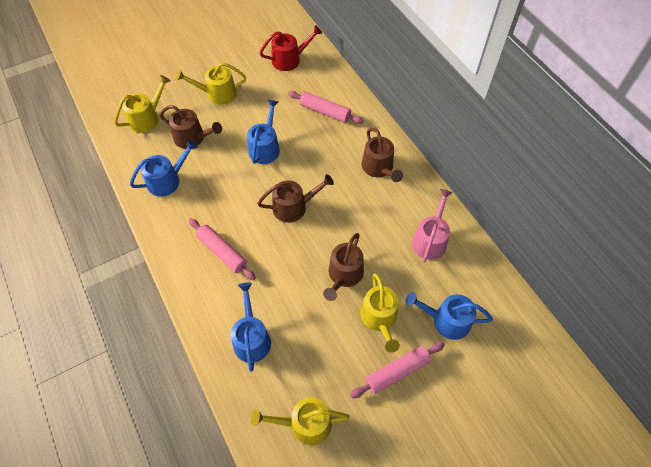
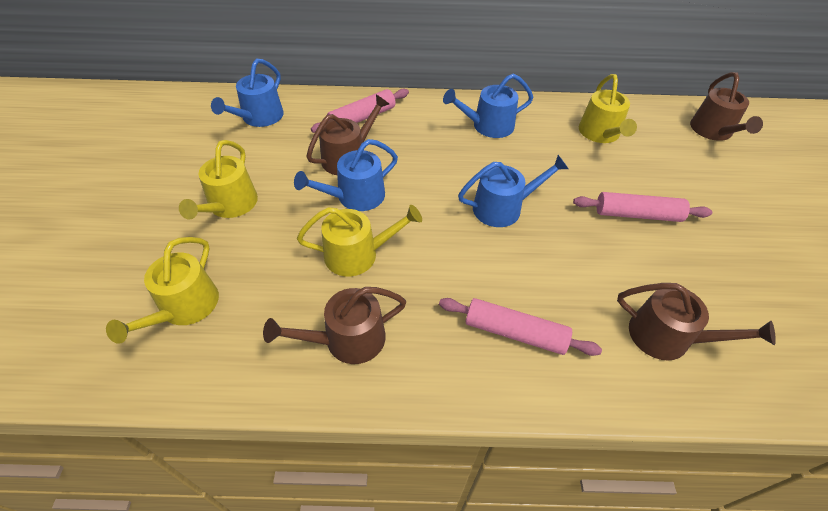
pink watering can: [412,189,453,262] = 1 -> none = 0
red watering can: [260,25,322,71] = 1 -> none = 0

